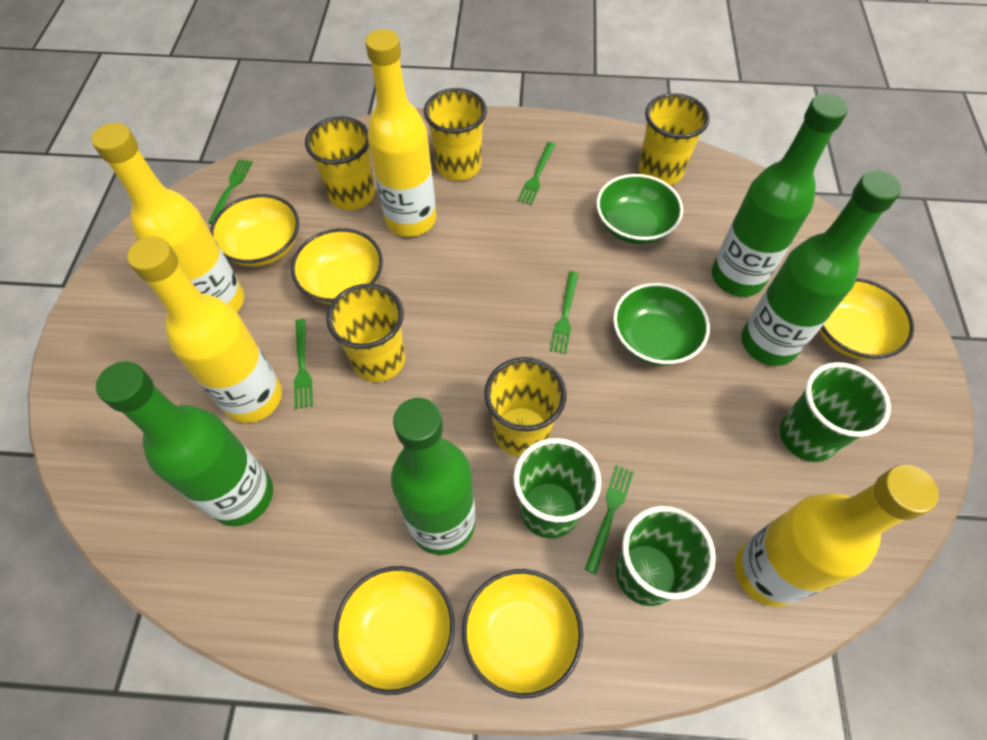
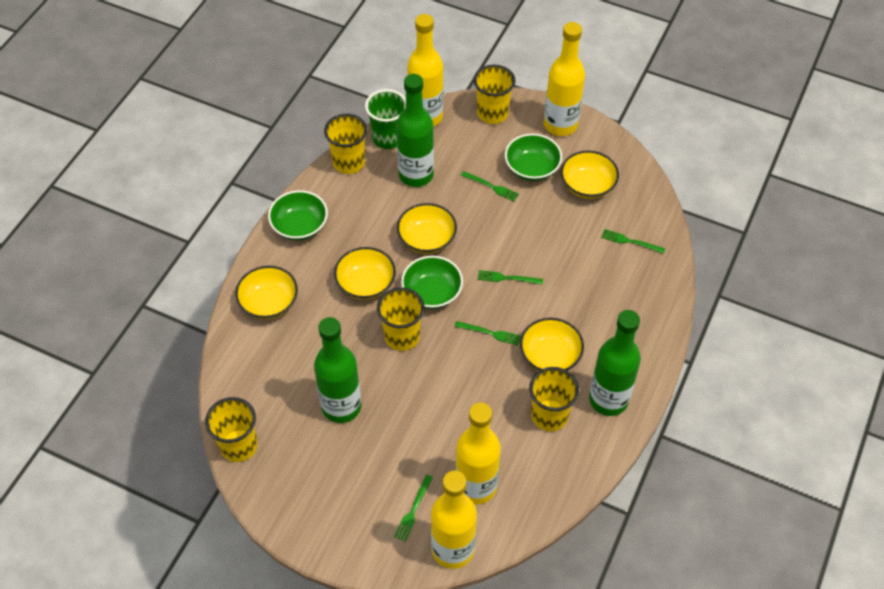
green bottle: [96,361,273,526] [391,398,475,555] [712,94,848,297] [741,171,901,366] = 4 -> [314,317,362,423] [396,74,434,187] [589,310,641,416] = 3
green bowl: [596,174,683,244] [613,283,710,366] = 2 -> [268,190,328,240] [401,256,463,309] [505,133,562,181] = 3
green cup: [513,438,601,538] [616,506,716,606] [780,362,891,462] = 3 -> [365,89,406,149] = 1

